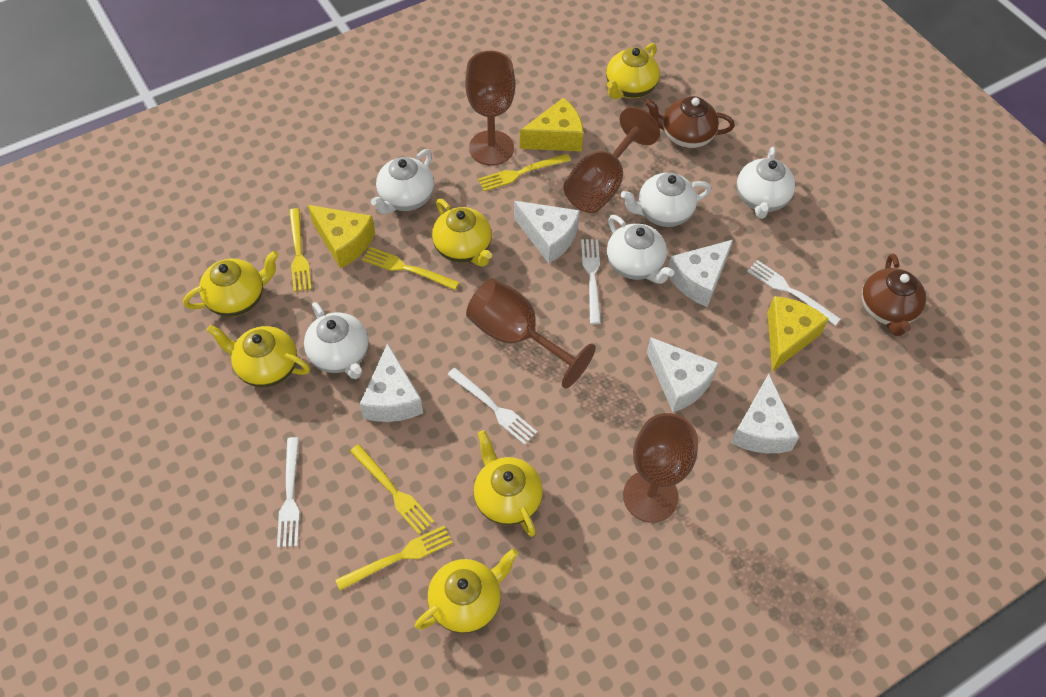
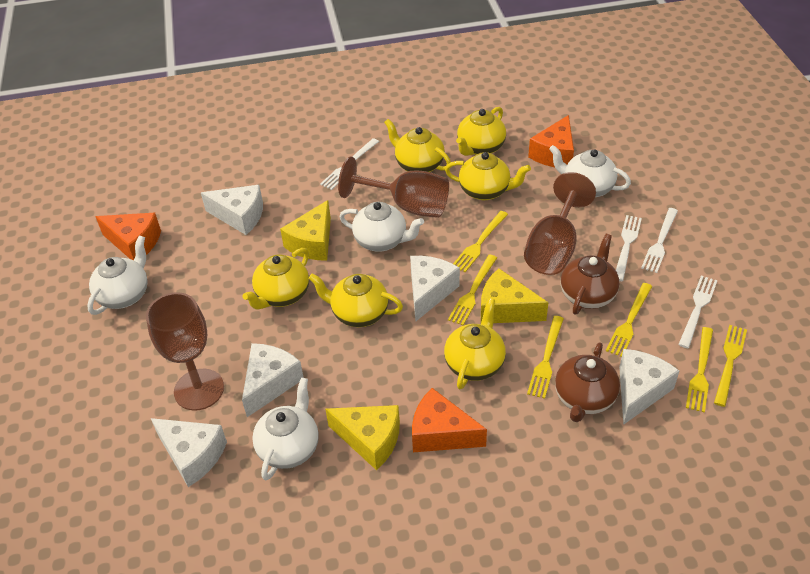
brown goblet: [465,51,515,166] [466,278,596,389] [563,107,660,213] [623,413,698,523] = 4 -> [146,292,224,411] [338,157,449,218] [524,172,596,275] = 3
orange cheese: none = 0 -> [95,213,161,261] [412,388,487,452] [528,115,574,167] = 3
white teapot: [304,302,369,379] [371,149,434,214] [607,215,674,284] [621,173,711,227] [737,147,795,219] = 5 -> [87,235,148,315] [252,377,319,480] [340,202,424,252] [549,145,631,197] = 4
yellow fork: [289,208,312,292] [335,526,453,591] [350,444,434,534] [362,247,459,290] [478,154,571,191] = 5 -> [448,255,497,325] [453,211,508,272] [527,316,564,399] [606,283,652,357] [686,327,713,413] [714,325,747,407] = 6

